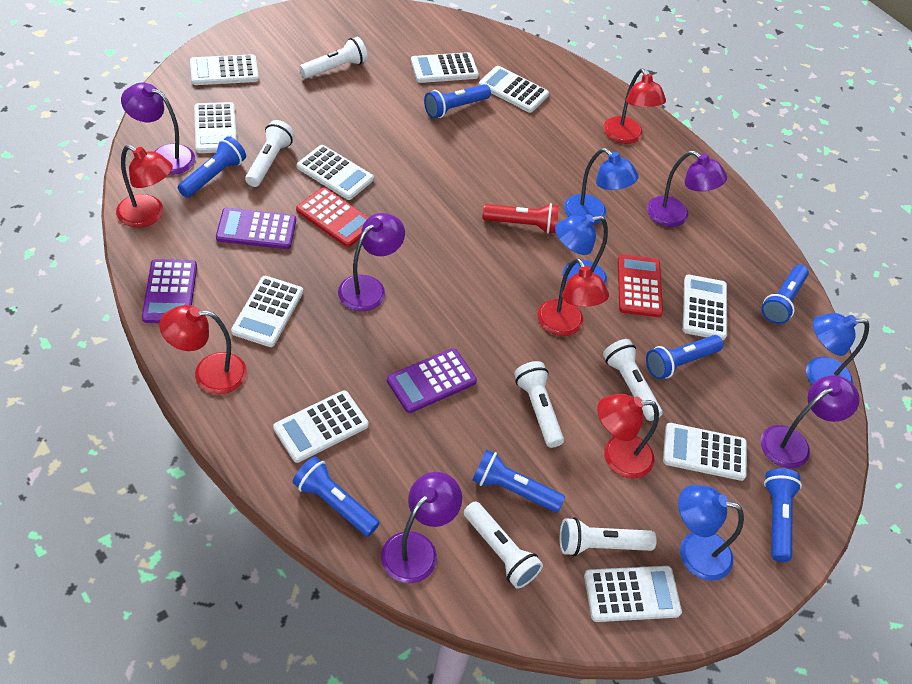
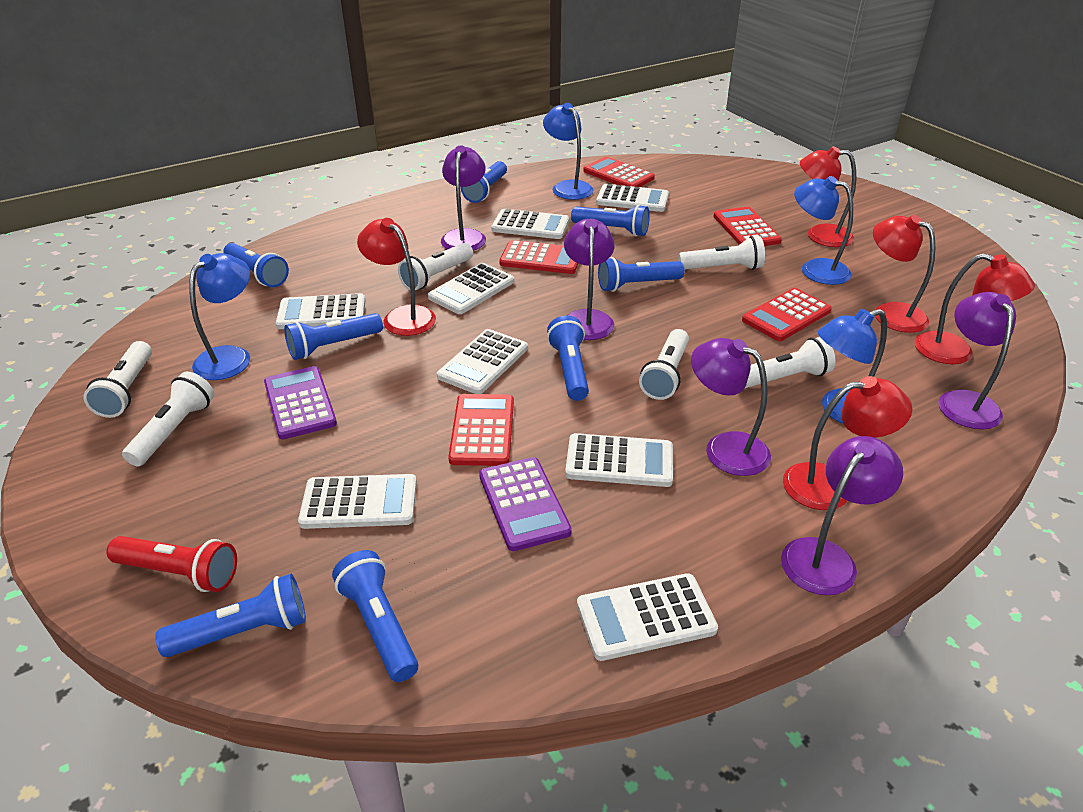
blue flashlight: [178,136,246,198] [293,456,380,536] [424,84,491,119] [472,450,565,512] [646,335,723,380] [761,265,809,324] [764,468,802,562] = 7 -> [155,574,306,657] [223,243,289,287] [284,313,383,360] [332,550,418,682] [461,161,507,203] [547,315,589,401] [571,204,650,236] [598,257,685,292] = 8
purple calculator: [142,259,197,323] [216,208,296,249] [387,348,477,413] = 3 -> [264,366,337,439] [479,457,572,551] = 2
red calculator: [296,187,369,247] [618,254,663,317] = 2 -> [448,394,514,466] [499,240,578,274] [584,157,655,187] [713,207,782,246] [742,288,832,341] = 5
white calculator: [190,54,259,85] [194,102,237,153] [231,276,303,347] [273,390,369,463] [297,145,374,200] [411,52,479,83] [479,66,549,113] [584,566,682,622] [663,423,747,481] [683,275,727,340] = 10 -> [276,293,365,329] [298,474,417,529] [428,263,514,314] [437,329,528,394] [491,209,569,239] [565,433,673,487] [577,573,718,661] [596,184,669,212] = 8

